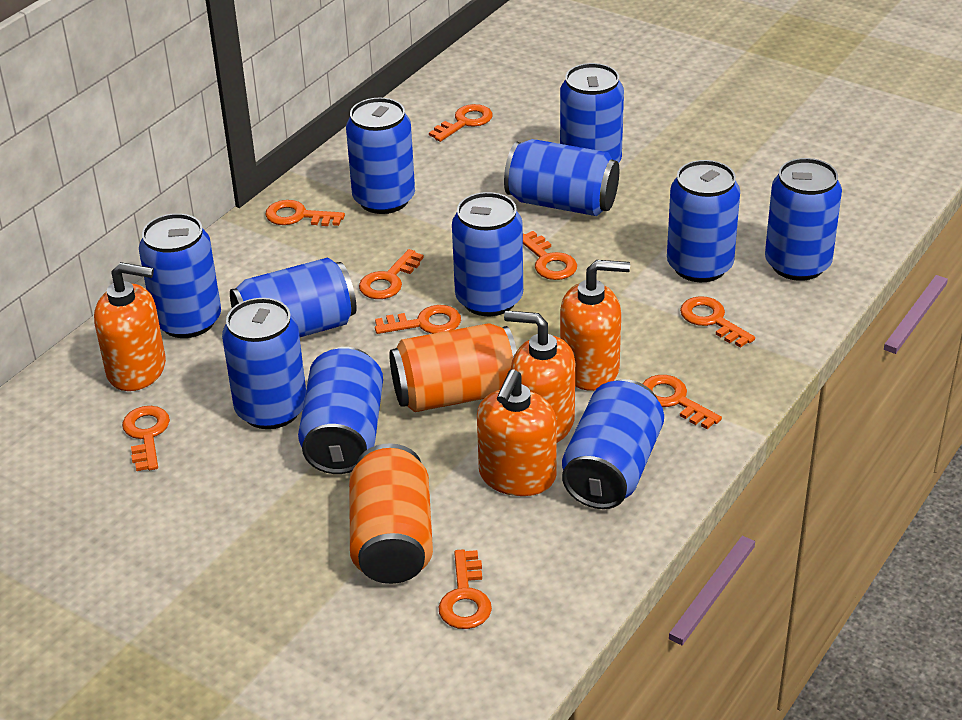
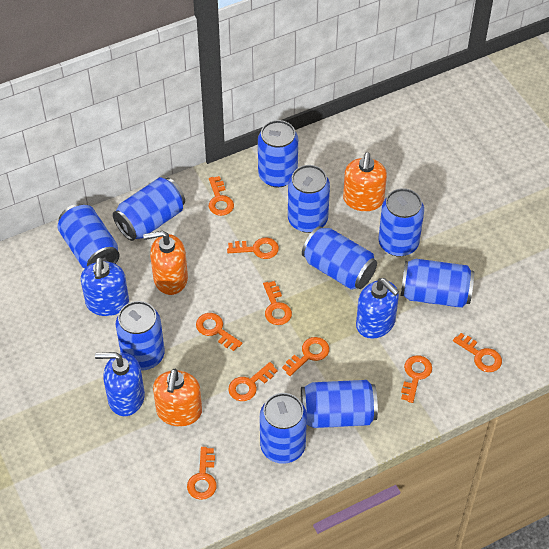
blue can: [139,213,221,338] [222,298,306,429] [230,257,357,337] [298,347,383,474] [346,98,415,214] [452,192,523,316] [504,139,619,216] [560,63,624,163] [562,379,664,509] [667,160,740,282] [765,158,842,281] = 11 -> [57,204,120,269] [113,177,185,241] [116,301,165,370] [258,120,298,188] [260,393,307,464] [288,165,330,233] [301,380,378,428] [302,226,377,290] [379,188,424,257] [401,259,474,308] = 10
blue soap dispenser: none = 0 -> [81,257,129,316] [95,352,145,416] [356,278,399,339] = 3
orange can: [349,443,433,584] [389,323,517,412] = 2 -> none = 0
orange soap dispenser: [94,262,166,391] [477,369,557,496] [504,311,575,443] [560,260,630,391] = 4 -> [143,231,188,295] [153,369,202,426] [343,152,387,211] = 3

